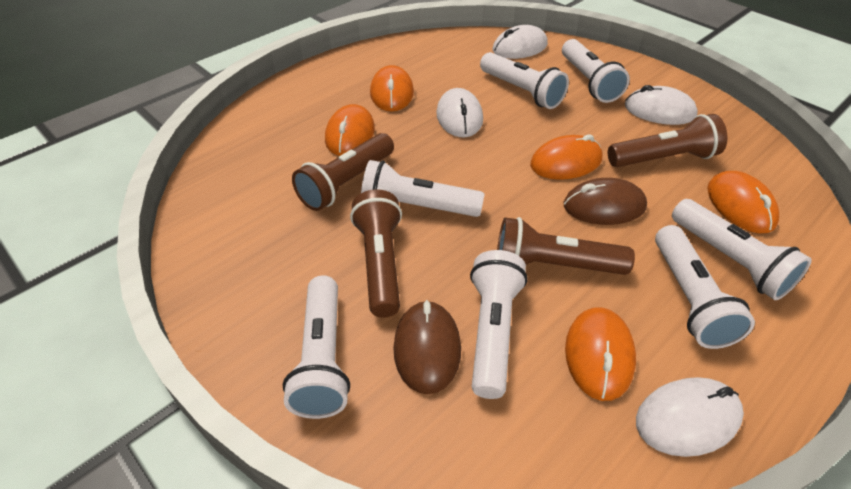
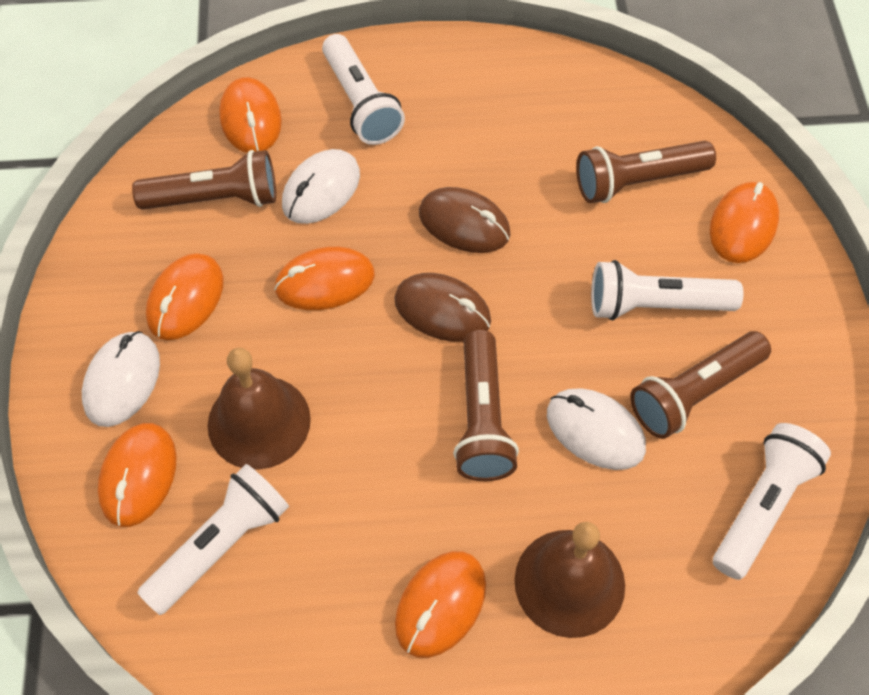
brown bell: none = 0 -> [207,348,311,470] [514,522,625,638] = 2
orange mouse: [325,104,375,156] [370,65,414,111] [530,134,602,180] [565,307,636,401] [707,171,779,233] = 5 -> [98,423,177,527] [146,253,223,340] [219,77,282,153] [274,247,375,310] [395,551,486,658] [710,182,779,263] = 6
white flashlight: [283,275,350,419] [361,160,484,217] [470,250,528,399] [480,52,569,109] [562,39,630,103] [655,225,755,349] [672,199,812,300] = 7 -> [137,464,289,615] [322,34,405,145] [591,260,743,320] [713,423,831,580] = 4
white mouse: [436,88,483,137] [493,25,548,59] [625,85,698,125] [636,377,744,457] = 4 -> [82,331,160,427] [282,149,360,224] [547,389,646,470] = 3

